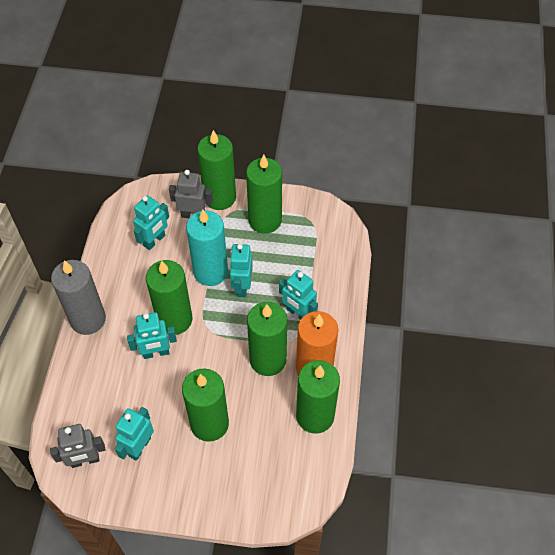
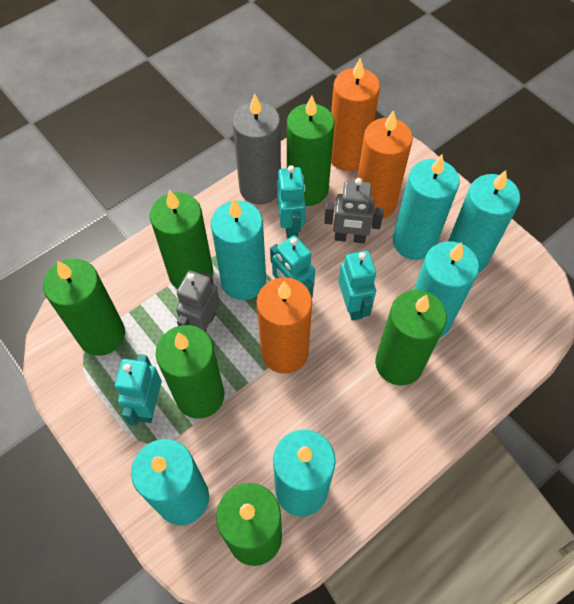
orange candle: [296,311,338,375] = 1 -> [257,277,312,374] [331,57,380,171] [358,110,413,219] = 3
turquoise candle: [186,209,228,286] = 1 -> [131,439,209,525] [211,199,266,300] [273,430,336,517] [393,155,459,260] [414,241,479,337] [448,170,520,272] = 6
turquoise robot: [115,407,154,461] [127,312,177,359] [133,195,169,250] [230,244,253,297] [279,270,318,320] = 5 -> [115,354,162,426] [270,235,315,297] [277,165,306,239] [338,251,376,321] = 4

